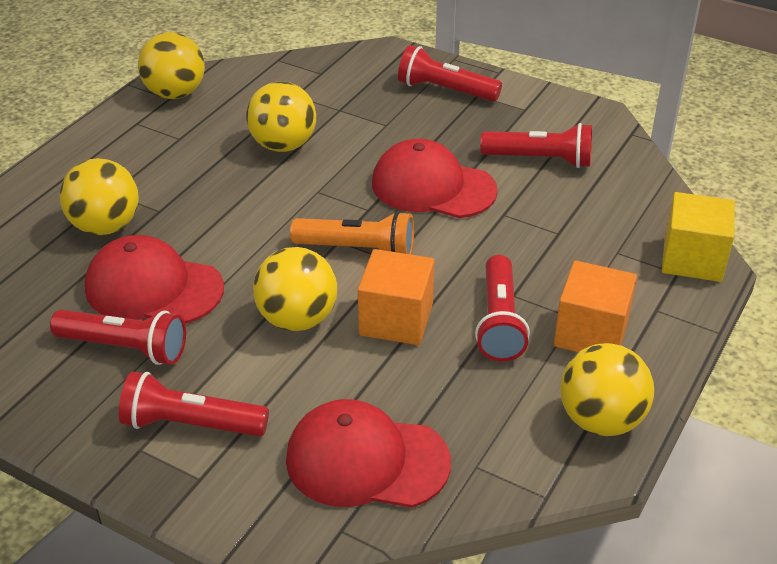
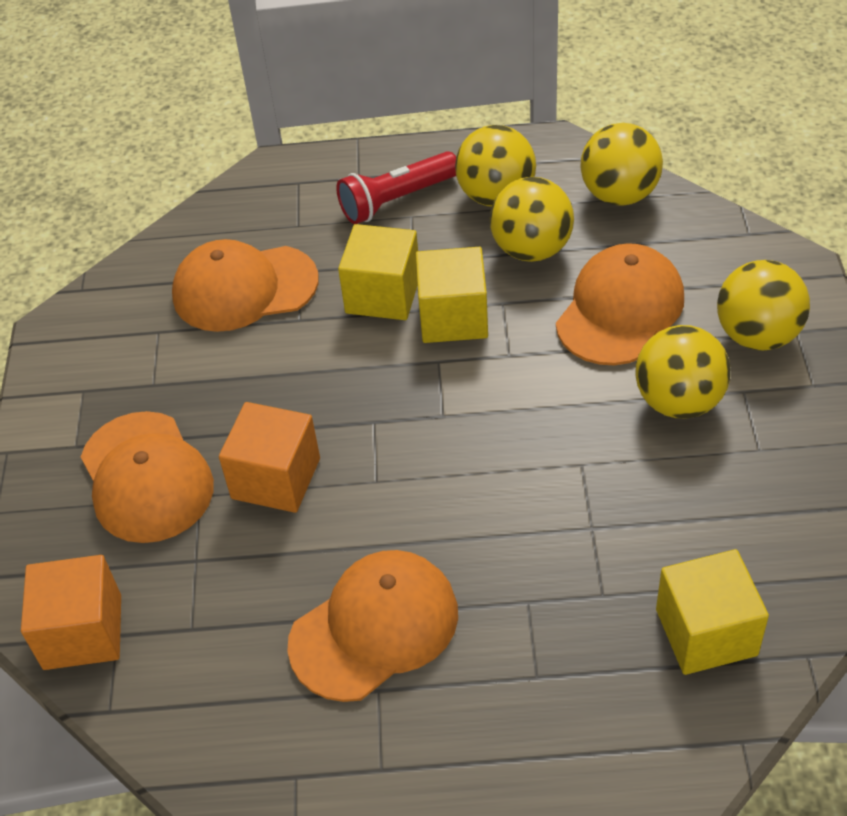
orange cap: none = 0 -> [81,411,214,543] [172,239,318,332] [287,550,458,702] [556,243,684,365] = 4
orange flashlight: [290,211,414,255] = 1 -> none = 0
red cap: [85,235,224,324] [286,399,451,508] [372,139,498,218] = 3 -> none = 0
red flashlight: [50,310,186,365] [119,372,269,436] [398,45,502,101] [475,255,530,362] [480,123,592,168] = 5 -> [336,151,456,224] = 1
yellow cube: [662,192,735,282] = 1 -> [338,224,418,320] [416,247,488,343] [656,549,769,675] = 3

